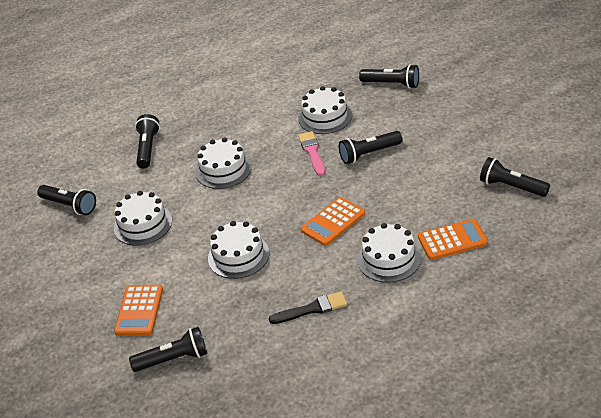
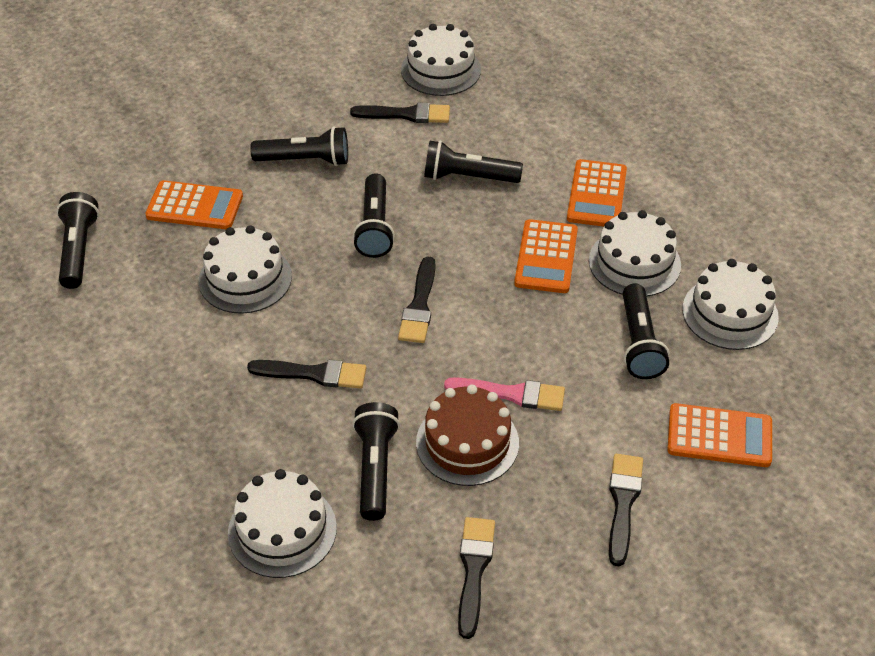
black brush: [269,291,347,324] = 1 -> [247,360,366,389] [350,102,450,123] [398,256,436,343] [458,517,495,639] [609,454,643,567] = 5
brown cake: none = 0 -> [416,385,519,486] = 1
orange calculator: [114,285,163,336] [301,197,365,246] [418,219,488,260] = 3 -> [145,180,243,229] [514,219,578,293] [567,159,627,227] [667,403,772,467] = 4

